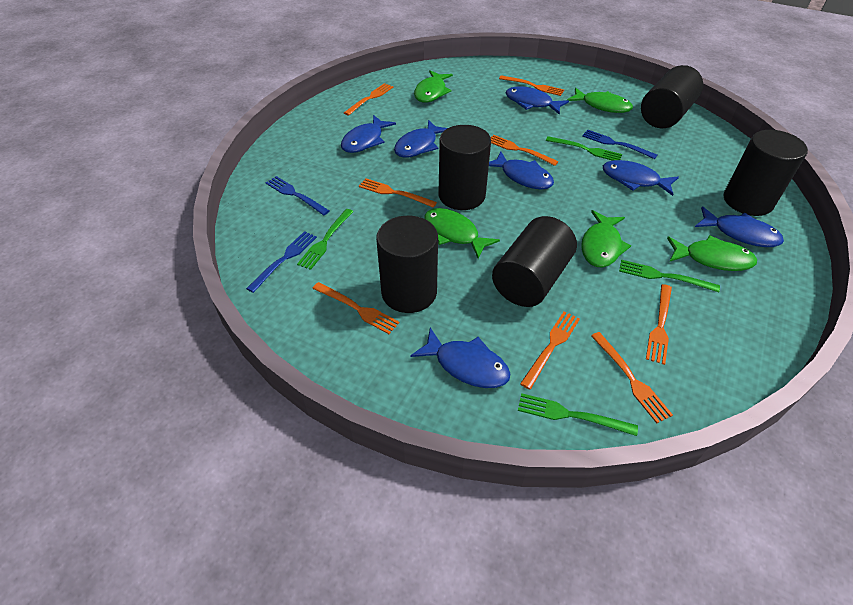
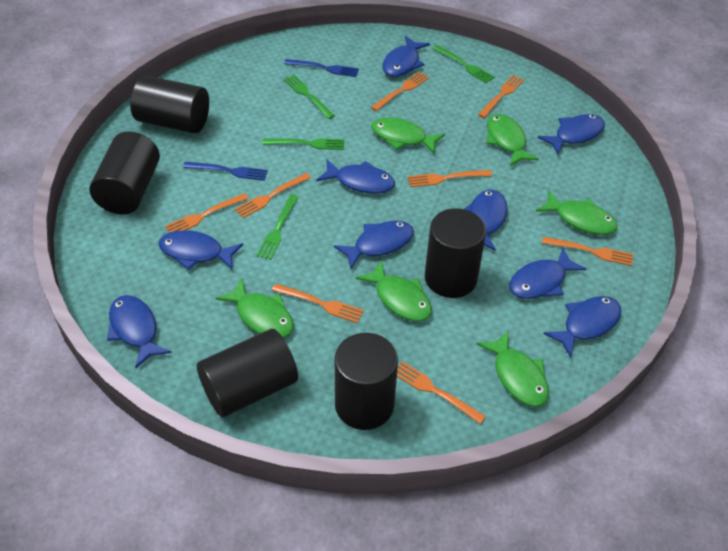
blue fish: [341,115,396,153] [394,120,447,158] [410,328,510,388] [489,151,554,189] [506,86,569,115] [603,160,679,196] [695,206,784,247] = 7 -> [107,295,172,368] [159,230,243,270] [316,160,395,194] [334,221,414,269] [382,36,430,77] [464,190,508,251] [509,248,587,299] [538,114,605,154] [543,296,622,358] = 9
blue fork: [246,231,317,293] [266,176,330,215] [582,130,657,159] = 3 -> [183,162,268,181] [284,59,359,77] = 2
green fish: [414,70,453,103] [424,208,500,259] [567,88,633,113] [581,210,631,267] [667,235,757,271] = 5 -> [216,279,294,338] [356,261,432,321] [371,117,445,154] [477,330,549,407] [486,114,539,166] [536,191,618,235] = 6

